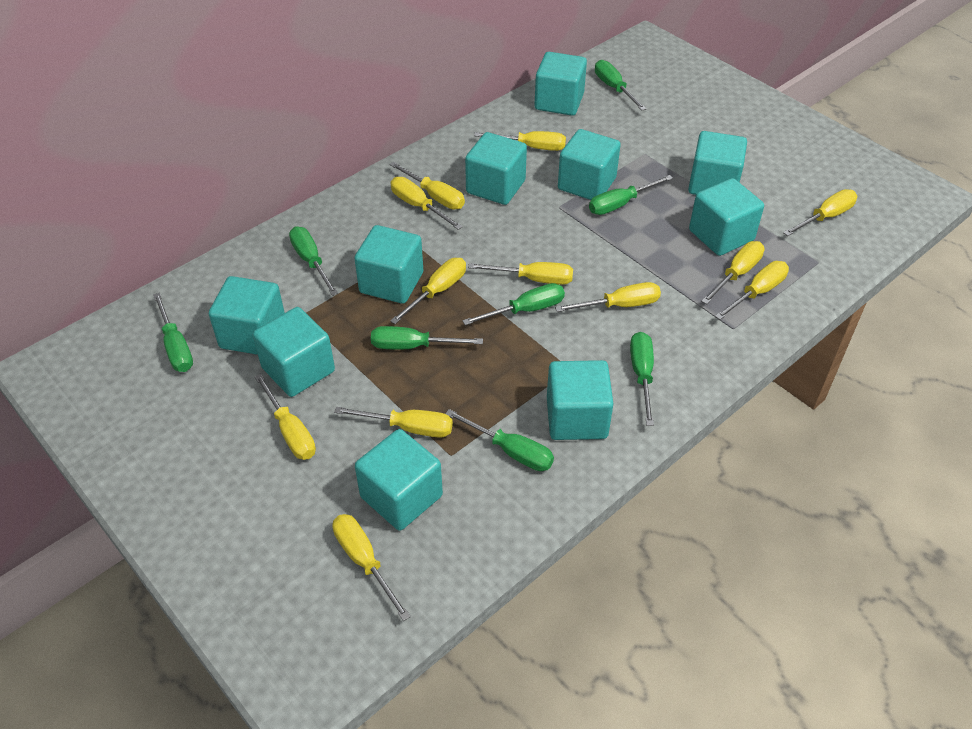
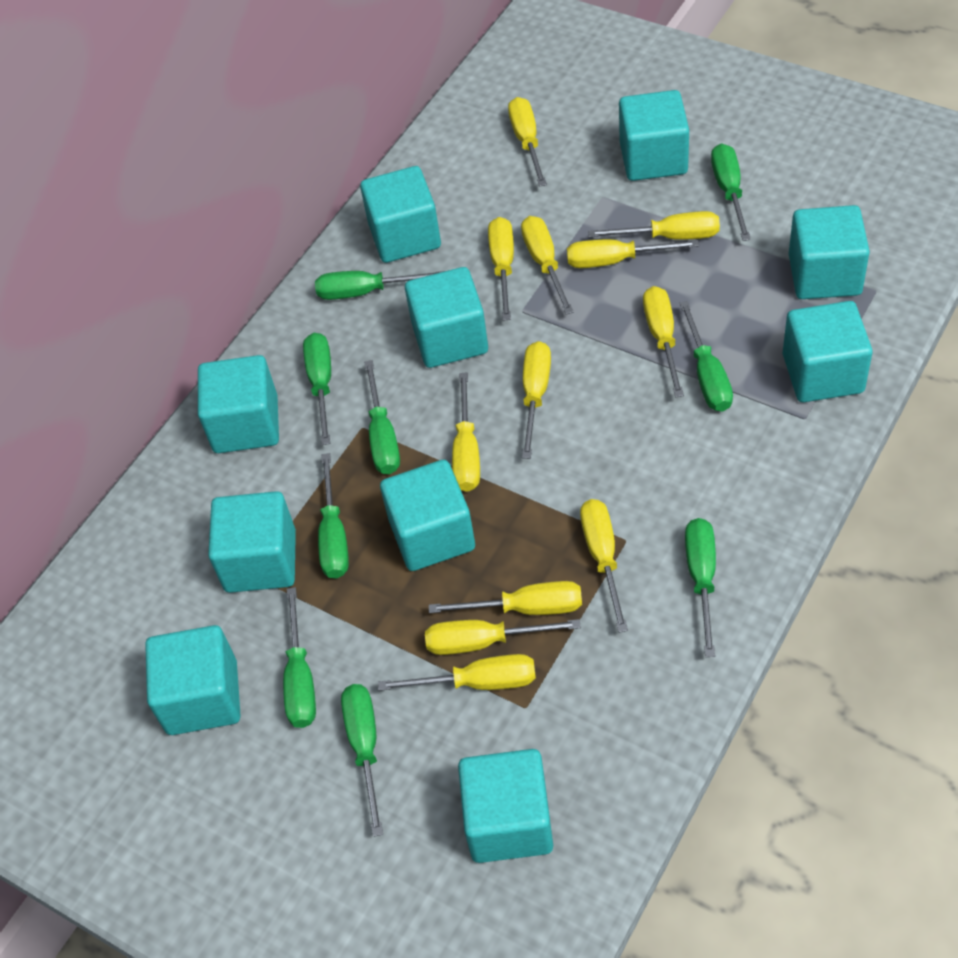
green screwdriver: [153,293,193,372] [289,227,338,296] [371,326,483,349] [445,409,554,471] [462,283,565,325] [589,175,673,215] [595,60,646,110] [630,332,654,426] = 8 -> [283,587,316,728] [303,333,331,445] [315,271,444,300] [318,453,349,579] [341,684,383,837] [364,360,400,474] [680,301,733,411] [685,518,716,657] [711,143,751,241] = 9

